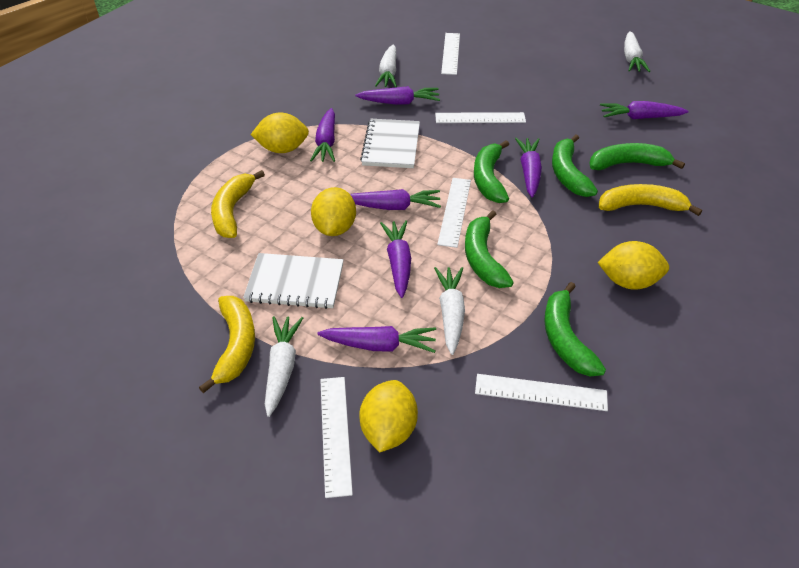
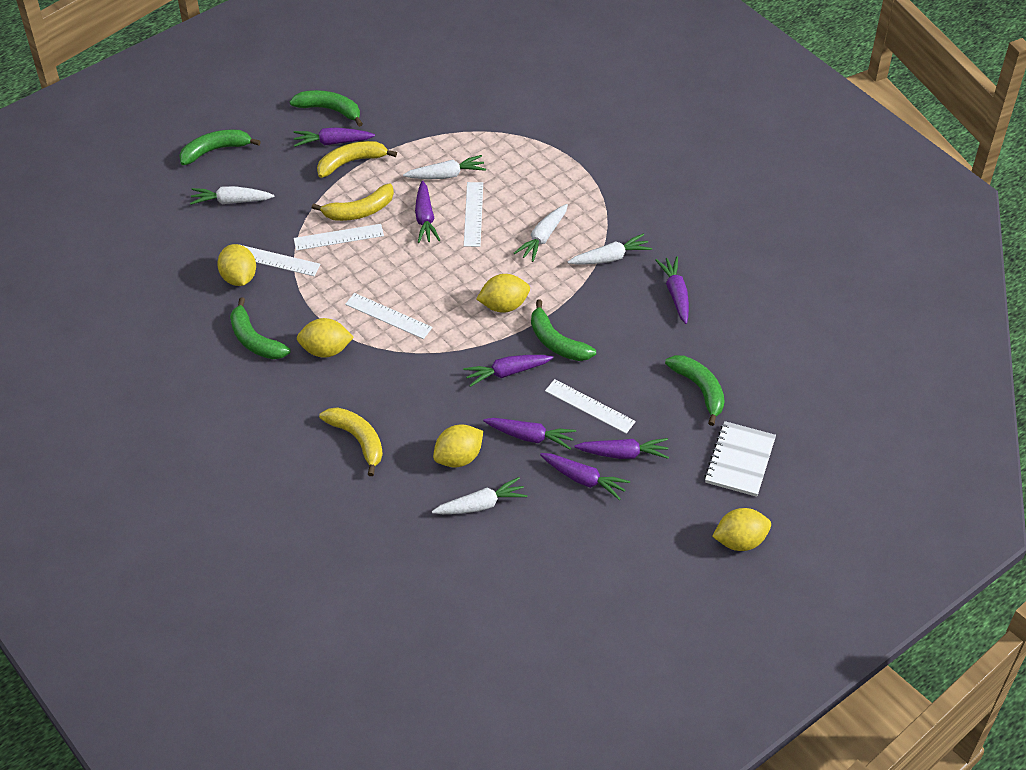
white carrot: [265,316,303,417] [375,45,397,87] [434,267,465,355] [624,31,650,72] = 4 -> [190,186,274,205] [403,155,486,179] [432,477,528,514] [514,204,568,262] [568,233,652,265] = 5
white notebook: [243,253,344,309] [360,119,420,168] = 2 -> [704,421,776,497] = 1
yellow lemon: [250,112,309,153] [311,187,356,236] [359,380,418,453] [597,241,669,290] = 4 -> [217,244,256,286] [297,318,354,358] [433,424,483,468] [477,274,530,313] [712,508,771,551] = 5

